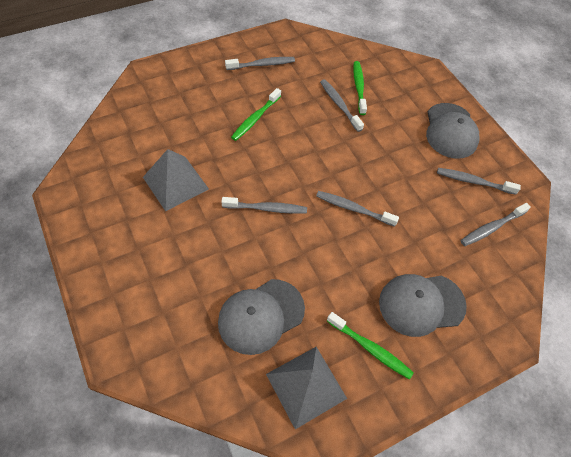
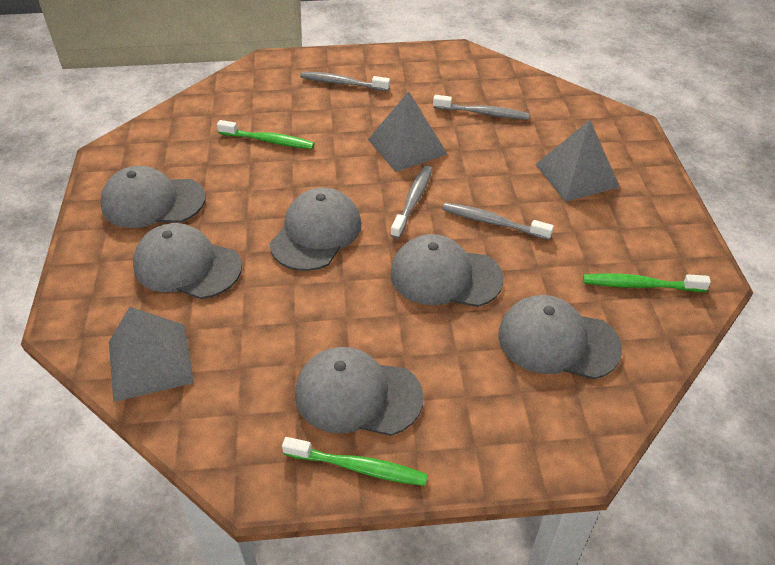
grey cap: [218,279,305,355] [379,274,467,337] [426,103,480,159] = 3 -> [100,166,206,228] [133,223,242,299] [270,188,362,271] [295,347,424,436] [390,234,504,307] [498,295,622,379] = 6
grey pyramid: [143,149,209,211] [266,347,347,429] = 2 -> [109,307,194,402] [368,91,447,172] [535,120,620,202] = 3
grey toothbrush: [222,197,307,214] [225,57,295,70] [316,191,399,227] [320,79,364,132] [437,168,521,195] [460,203,531,246] = 6 -> [300,72,390,91] [391,165,432,239] [433,95,530,120] [442,202,554,240] = 4

